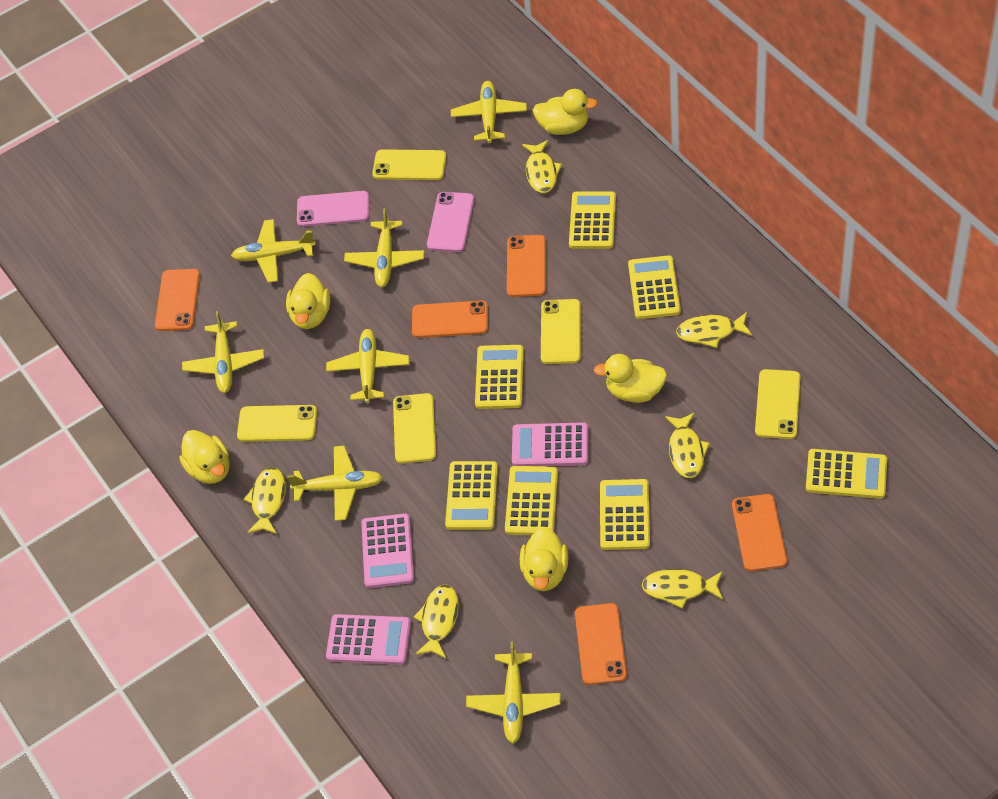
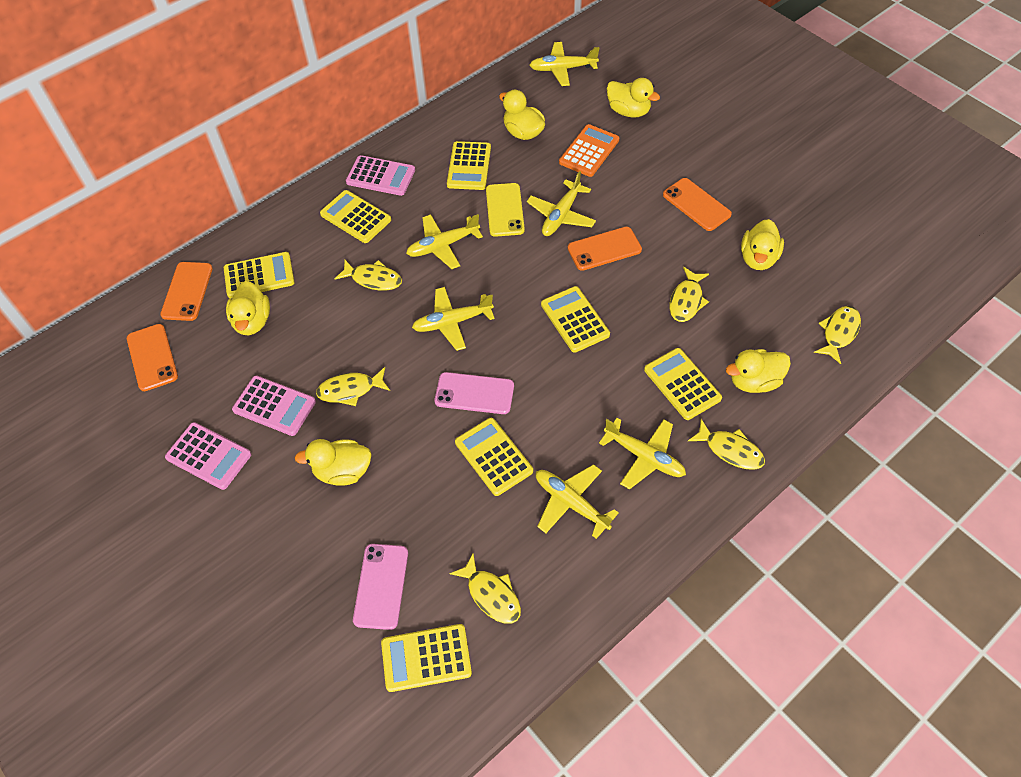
orange calculator: none = 0 -> [559,124,619,177] = 1
orange phone: [155,269,200,331] [412,301,488,338] [507,235,546,297] [575,603,627,685] [732,494,787,571] = 5 -> [127,324,178,391] [160,262,213,321] [568,227,642,271] [663,178,732,231] = 4
yellow duck: [179,430,230,484] [286,273,330,329] [520,527,568,591] [533,89,598,135] [594,354,667,403] = 5 -> [226,281,270,335] [295,439,372,486] [499,90,545,140] [607,78,660,118] [726,349,791,393] [741,219,784,270] = 6
yellow phone: [237,405,317,442] [372,149,446,180] [393,393,436,463] [541,299,581,364] [755,369,800,439] = 5 -> [486,183,525,237] = 1
yellow plane: [182,311,264,393] [231,219,316,283] [287,446,383,521] [326,329,409,403] [344,208,424,287] [451,81,527,143] [466,641,561,743] = 7 -> [406,214,483,269] [412,287,495,351] [527,171,596,236] [529,42,599,86] [536,464,619,539] [599,418,686,490] = 6

